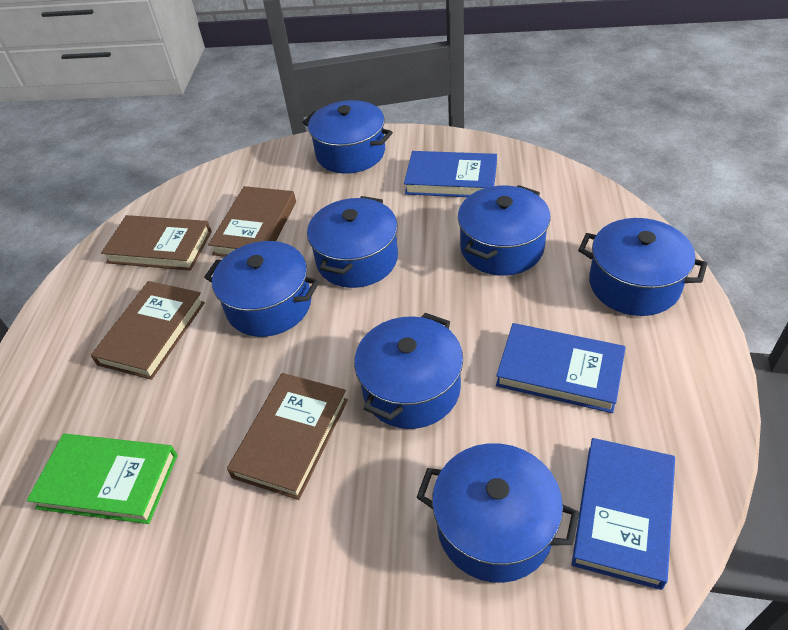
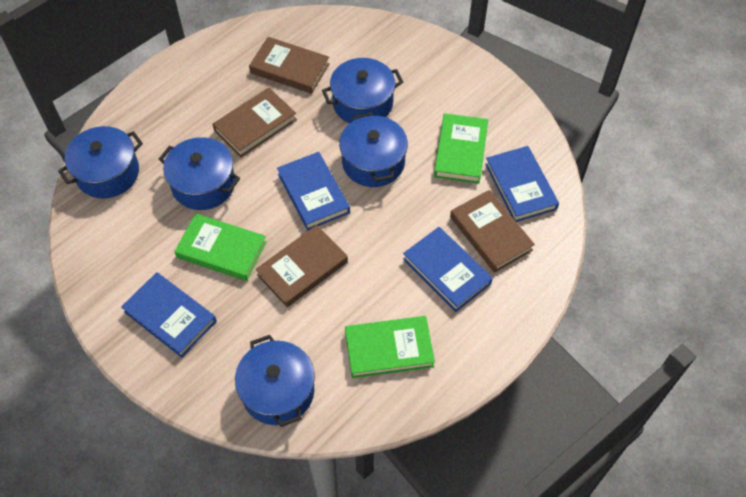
blue book: [404,151,497,197] [496,323,626,413] [572,438,675,590] = 3 -> [121,272,217,358] [277,152,350,230] [403,227,493,312] [485,146,559,222] = 4
blue pot: [204,241,319,337] [303,100,393,174] [307,196,398,288] [354,313,463,429] [416,443,579,583] [458,185,551,276] [578,218,707,316] = 7 -> [58,126,143,198] [159,137,240,210] [235,335,315,427] [322,58,403,124] [339,112,408,187] = 5
green book: [27,434,178,524] = 1 -> [174,213,267,281] [345,316,435,378] [434,113,488,184] = 3

